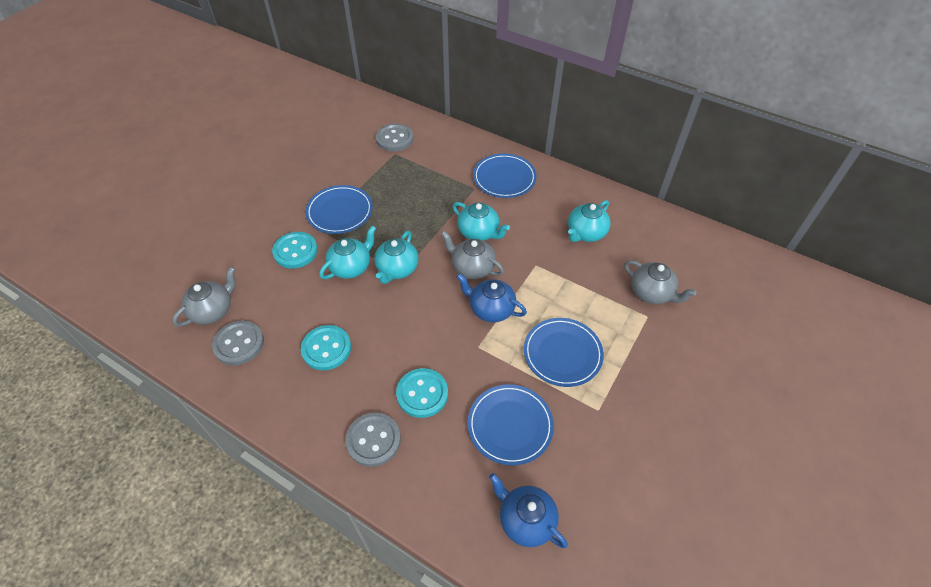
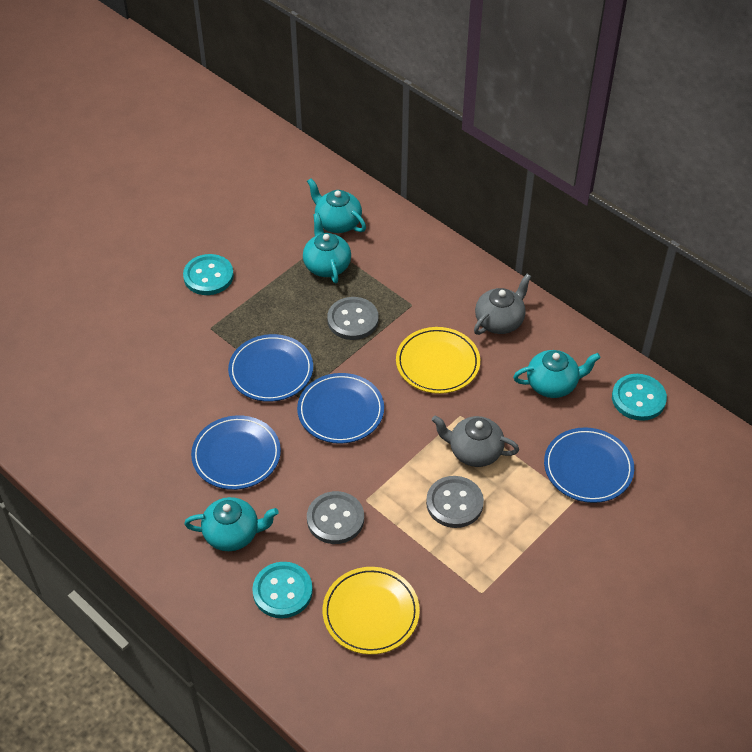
blue teapot: [456,273,527,322] [489,473,568,548] = 2 -> none = 0
grey teapot: [172,266,236,327] [441,231,504,279] [624,260,697,304] = 3 -> [432,415,519,467] [474,274,532,335] = 2
yellow plate: none = 0 -> [323,567,420,655] [396,327,480,394] = 2

